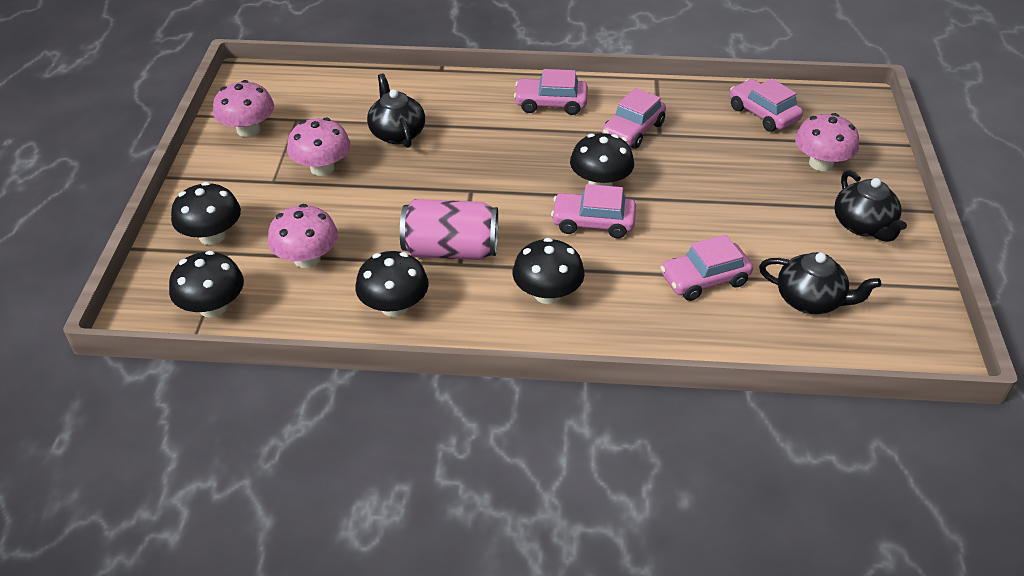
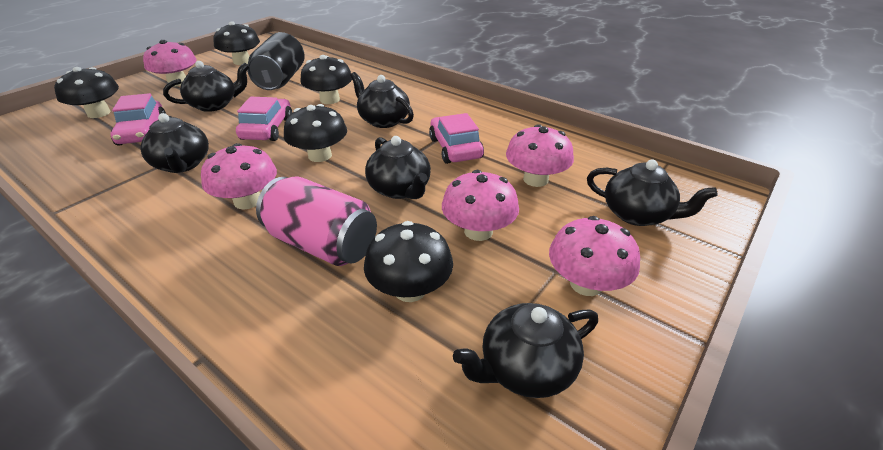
black can: none = 0 -> [247,32,305,90] = 1
black teapot: [367,73,425,148] [759,252,881,314] [834,170,907,242] = 3 -> [140,113,209,173] [163,61,249,112] [350,72,414,128] [365,136,431,199] [453,303,598,398] [587,159,718,226] = 6
pink car: [514,69,588,115] [551,184,636,239] [602,88,666,149] [660,235,753,301] [730,79,803,132] = 5 -> [111,93,166,146] [236,97,292,141] [429,113,484,164] = 3
pink mushroom: [213,80,274,137] [268,204,338,268] [287,118,351,176] [795,113,859,171] = 4 -> [143,40,196,86] [201,143,277,209] [442,170,519,241] [506,124,574,187] [549,216,640,296] = 5

